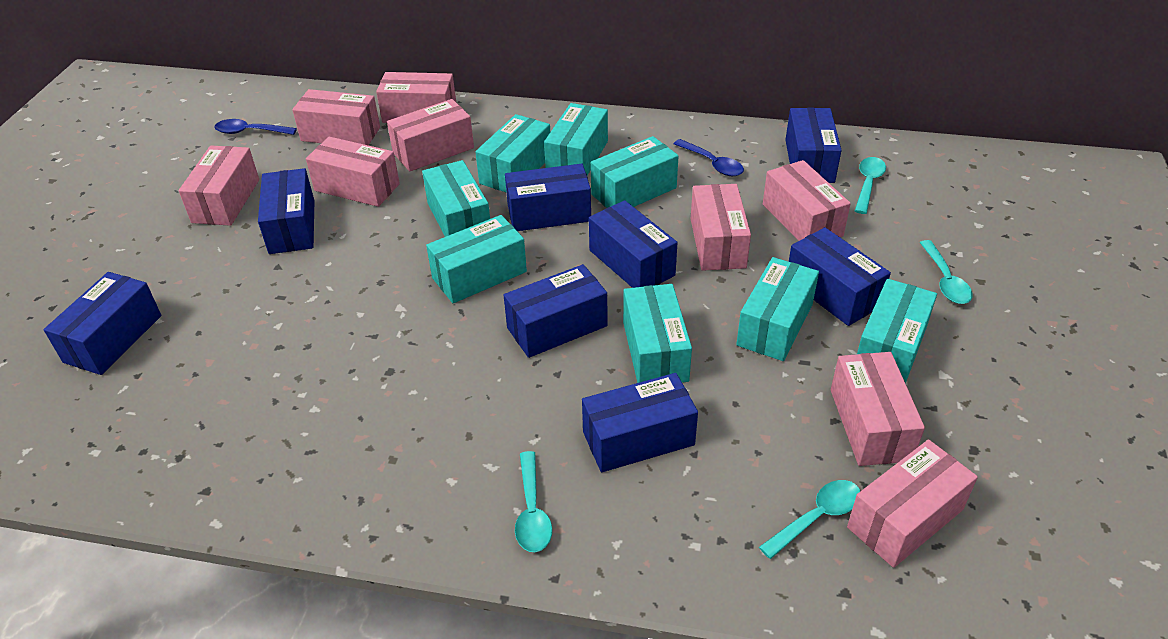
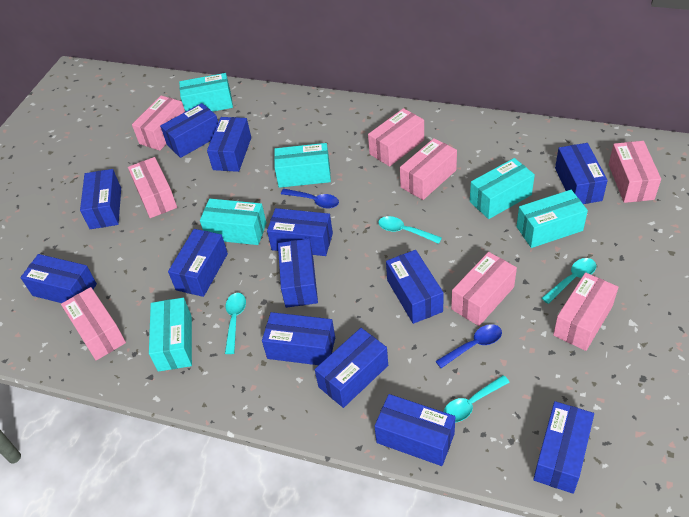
blue box: [44,272,161,375] [258,168,314,254] [504,264,607,358] [505,164,591,231] [582,373,698,472] [589,200,678,288] [786,108,842,183] [789,227,891,326] = 8 -> [20,254,97,303] [80,169,121,229] [160,103,218,158] [168,229,228,297] [207,117,251,172] [262,312,335,365] [267,208,333,256] [278,239,318,308] [315,328,388,408] [375,394,455,466] [386,250,444,324] [533,401,594,494] [555,143,608,204] = 13
pink box: [179,146,259,226] [292,89,380,145] [306,137,400,207] [376,72,456,123] [387,99,474,171] [691,184,751,271] [763,160,851,241] [831,352,925,466] [847,440,978,568] = 9 -> [61,287,126,361] [128,157,177,218] [132,95,185,151] [368,108,424,166] [400,138,457,200] [451,252,517,326] [553,273,618,351] [609,141,661,203] = 8
turquoise box: [422,160,490,237] [426,215,527,303] [475,114,550,193] [544,103,608,175] [591,136,678,208] [623,284,692,383] [736,257,819,361] [857,279,937,384] = 8 -> [149,298,192,372] [179,73,233,112] [200,199,266,245] [274,143,331,188] [470,158,535,219] [516,190,588,248] = 6

